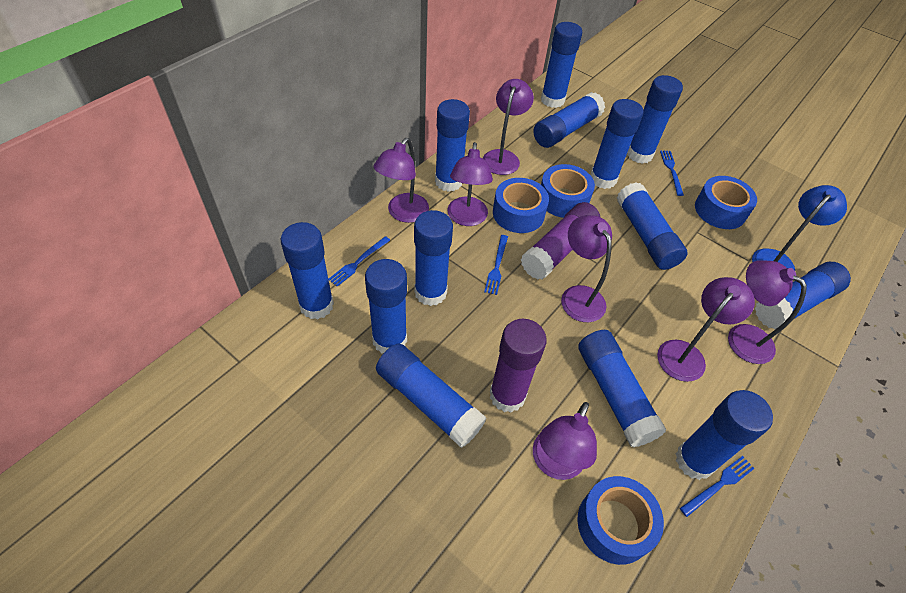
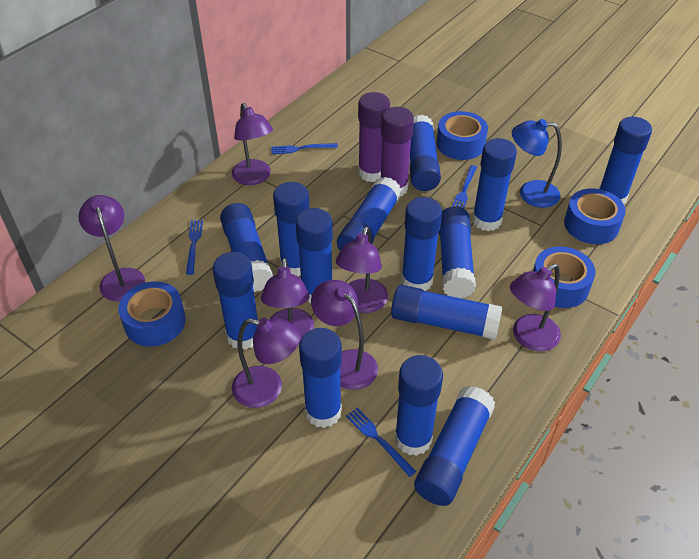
blue glue stick: [281,222,334,319] [365,259,407,354] [376,344,486,448] [414,210,453,306] [435,99,470,192] [533,92,605,148] [541,22,582,108] [578,330,666,447] [590,99,644,189] [617,182,688,270] [627,75,683,164] [676,390,773,480] [755,262,851,329] = 13 -> [213,252,258,350] [220,203,273,292] [273,182,309,277] [296,208,333,303] [299,328,342,428] [337,177,402,251] [391,285,502,340] [395,355,443,456] [401,197,442,291] [410,114,441,191] [414,386,495,506] [439,206,476,298] [472,138,517,231] [599,117,652,204] = 14

